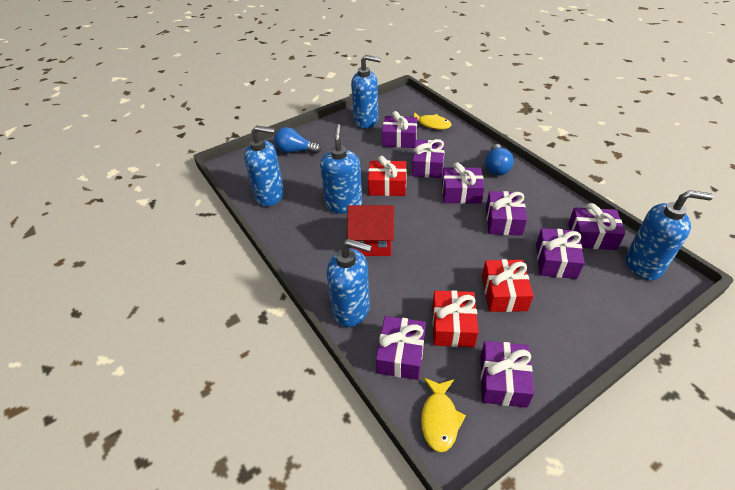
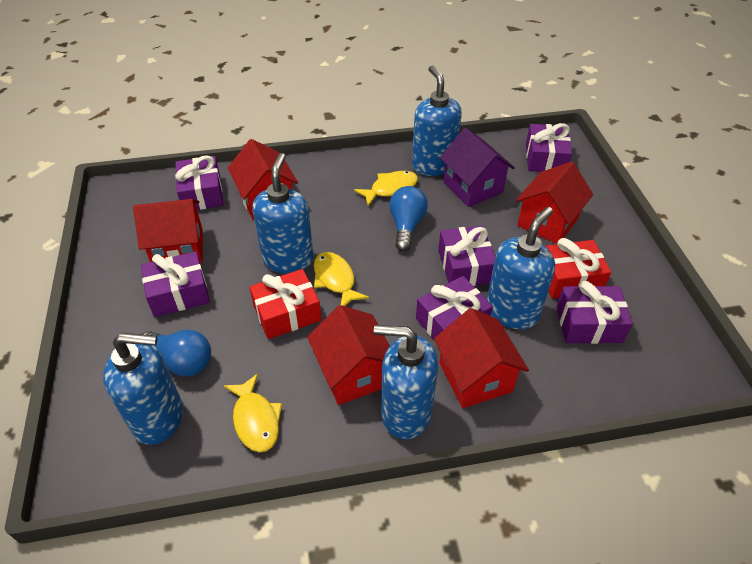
purple gift: [376,316,426,380] [382,111,418,148] [412,139,445,178] [442,163,485,204] [481,341,534,408] [486,191,527,236] [536,228,584,279] [568,203,625,250] = 8 -> [141,251,210,317] [175,155,223,210] [416,276,493,339] [438,226,495,286] [526,123,572,172] [557,281,633,344] = 6
purple house: none = 0 -> [440,128,515,207] = 1
red gift: [368,156,407,196] [433,290,478,347] [482,259,533,312] = 3 -> [249,269,321,339] [545,238,611,299] = 2
red house: [347,205,394,256] = 1 -> [133,199,203,263] [228,139,298,220] [307,305,390,405] [434,308,529,408] [516,162,593,244] = 5
yellow fish: [414,112,452,130] [421,377,466,452] = 2 -> [224,373,282,452] [314,252,369,306] [354,171,418,206] = 3

